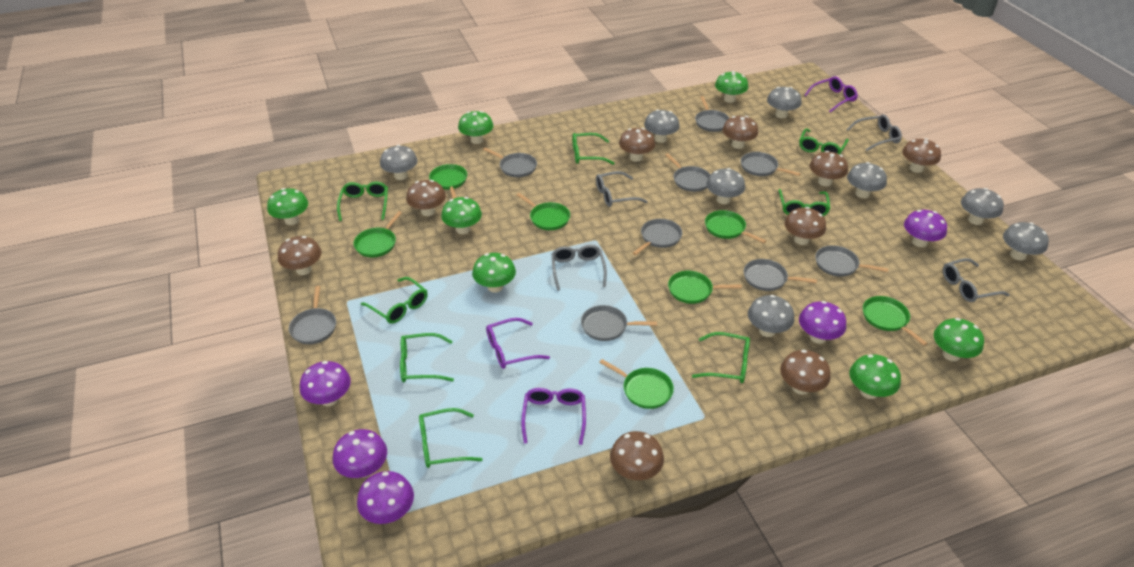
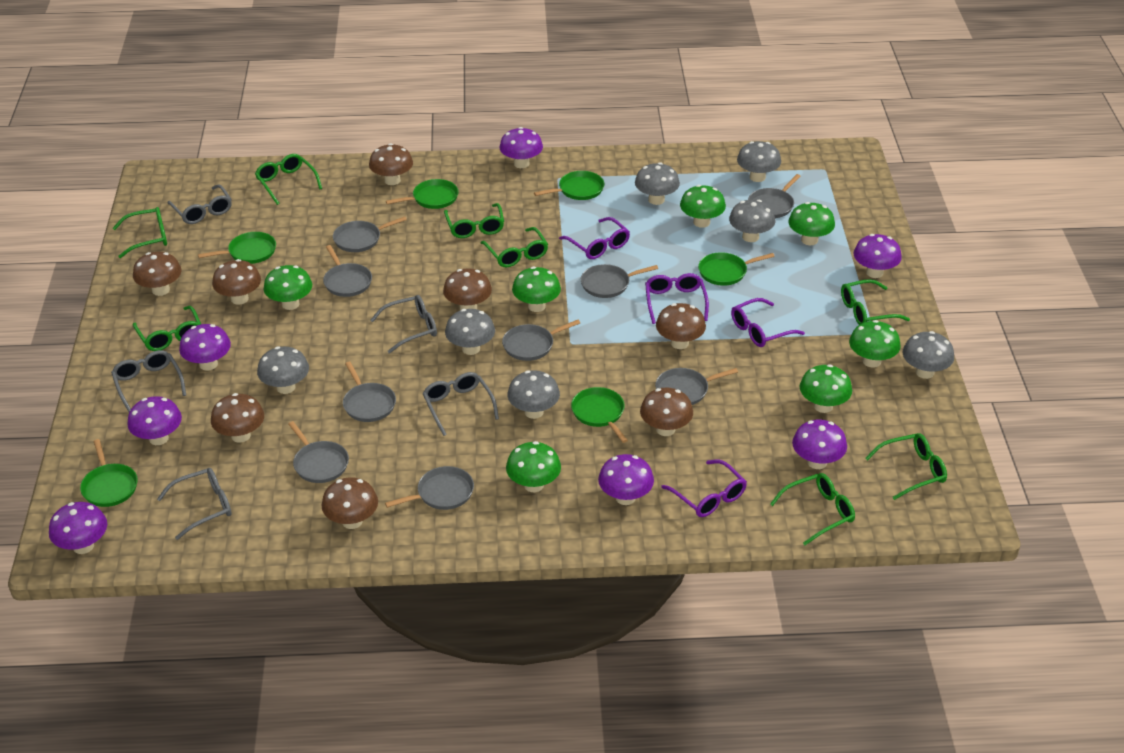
brown mushroom: [278,236,321,275] [406,180,446,216] [610,431,664,480] [619,128,655,162] [722,116,758,149] [780,350,831,395] [784,207,826,245] [809,151,848,186] [902,138,941,173] = 9 -> [133,252,181,296] [211,393,264,443] [212,259,261,305] [321,477,378,529] [369,143,413,185] [443,268,492,310] [640,387,693,436] [656,303,706,349] = 8
green pan: [353,211,402,257] [429,164,467,199] [516,193,570,230] [599,359,674,409] [668,271,742,304] [705,210,766,243] [863,296,928,346] = 7 -> [80,439,138,507] [198,232,276,264] [386,179,459,209] [534,171,604,200] [571,387,628,443] [698,252,775,286] = 6
grey glasses: [552,245,607,291] [596,171,648,207] [846,114,902,151] [943,258,1010,302] = 4 -> [111,350,186,412] [157,468,232,540] [167,184,232,224] [370,295,437,353] [422,372,499,436] = 5
grey mushroom: [380,145,418,180] [644,109,679,143] [706,168,745,204] [748,295,794,337] [767,87,802,118] [847,162,887,198] [961,188,1004,225] [1003,222,1049,261] = 8 -> [257,347,309,394] [445,309,495,355] [507,370,560,419] [635,162,680,205] [729,200,776,242] [737,141,781,182] [903,331,954,379] = 7
purple glasses: [486,318,550,369] [521,388,586,445] [804,76,858,113] = 3 -> [559,217,630,259] [645,273,709,324] [661,460,747,517] [731,298,805,347] = 4
purple mushroom: [300,361,351,406] [333,429,387,478] [357,471,414,524] [799,301,846,344] [904,210,947,247] = 5 -> [49,502,107,554] [127,396,182,445] [179,324,231,371] [500,127,543,168] [598,454,654,505] [792,420,847,469] [854,234,902,278] = 7

